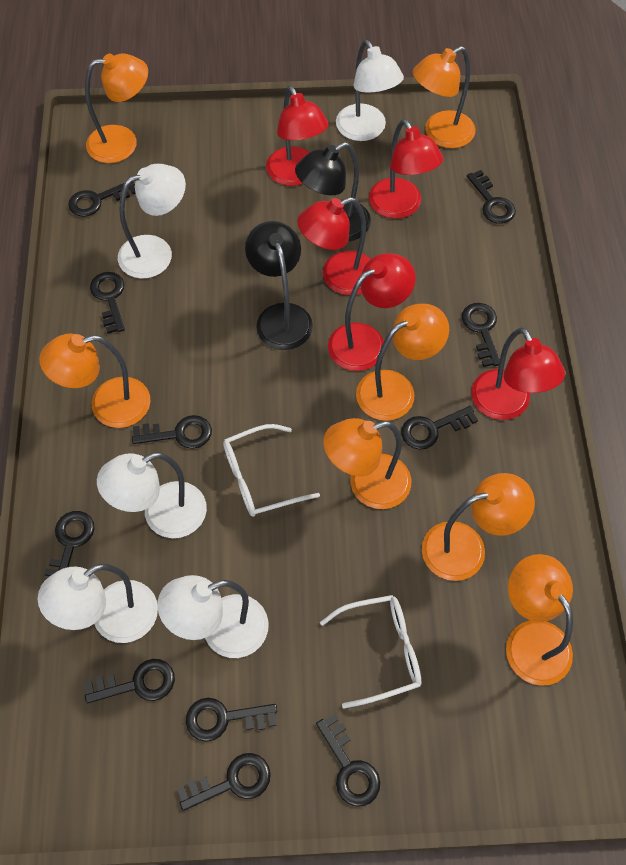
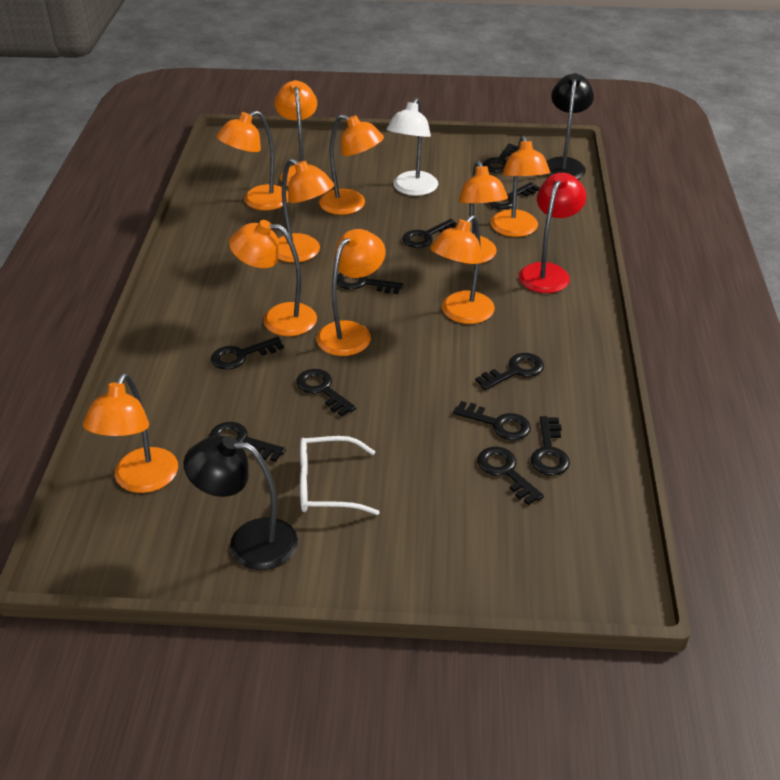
orange lamp: [39,334,150,428] [85,53,148,163] [323,418,411,509] [356,304,449,421] [413,46,475,148] [422,473,535,581] [506,554,573,686] = 7 -> [83,373,178,493] [217,111,288,210] [229,220,317,336] [275,80,319,186] [278,158,334,263] [316,229,386,356] [319,114,384,215] [430,215,495,324] [459,160,508,264] [491,135,550,237] = 10
red lamp: [266,86,329,186] [297,197,371,295] [328,254,416,371] [369,119,443,219] [471,328,565,420] = 5 -> [519,173,586,293] = 1
white glasses: [223,424,320,517] [320,595,422,708] = 2 -> [300,436,380,515] = 1
white lamp: [38,564,158,643] [97,452,207,538] [118,164,186,279] [157,575,269,658] [336,40,404,141] = 5 -> [386,98,438,196] = 1

